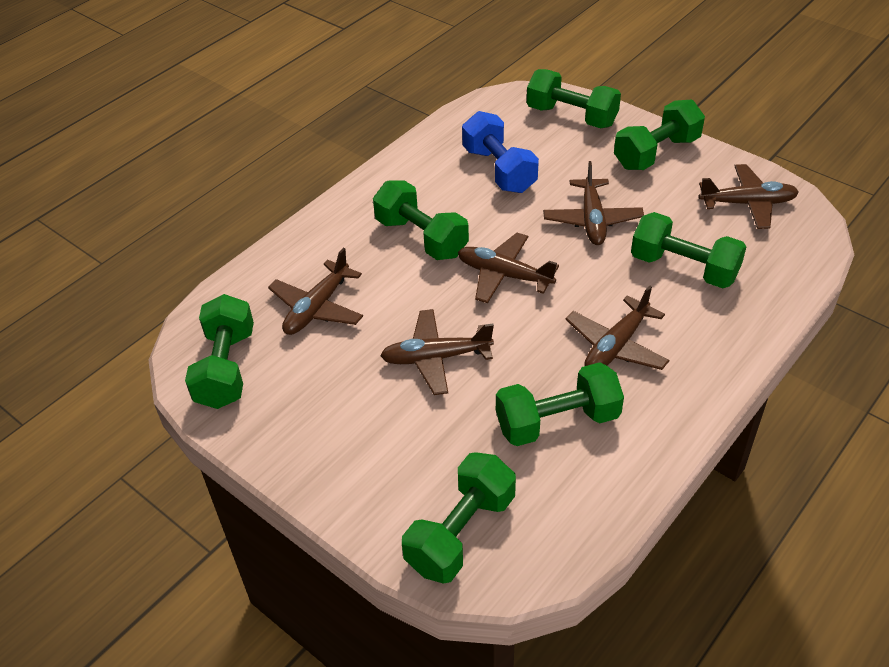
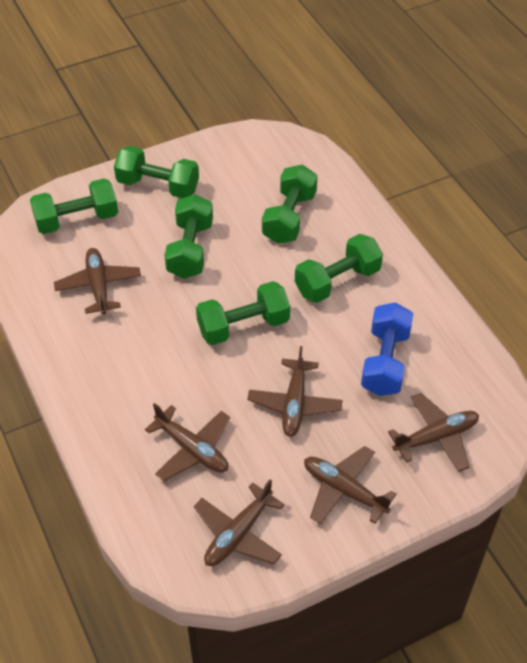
green dumbbell: [185,294,254,409] [373,180,469,260] [402,452,516,584] [496,362,624,446] [527,69,621,128] [614,100,705,170] [631,212,746,288] = 7 -> [30,178,118,234] [114,146,199,198] [164,194,213,279] [196,281,290,345] [262,165,318,244] [295,234,383,303] = 6

